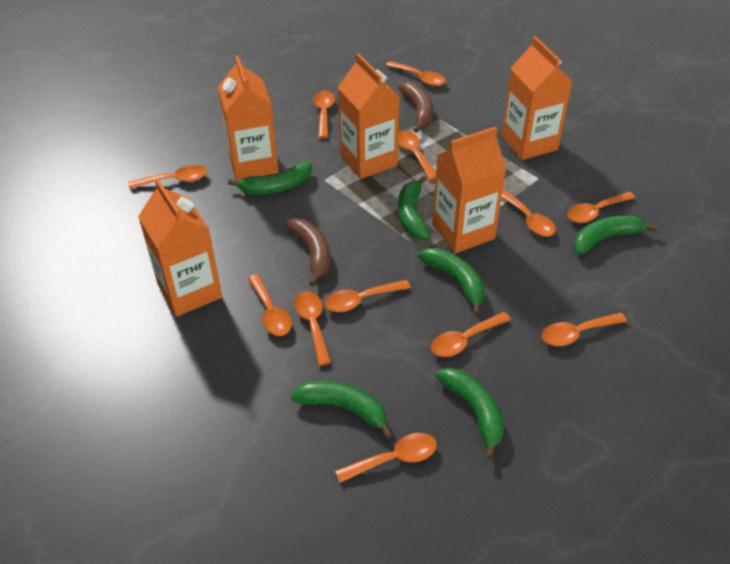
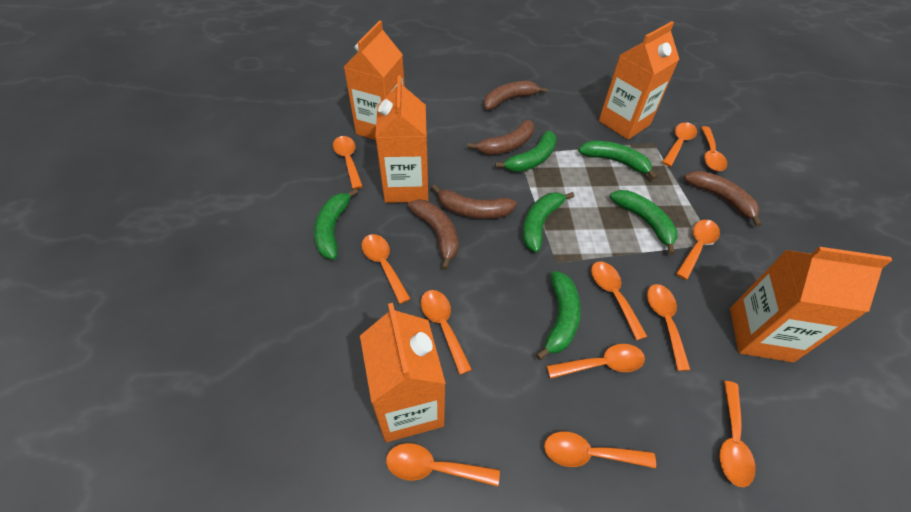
brown banana: [285,218,331,286] [398,82,433,133] = 2 -> [408,199,459,270] [432,185,517,219] [467,120,534,155] [484,81,548,110] [684,171,762,227] = 5

